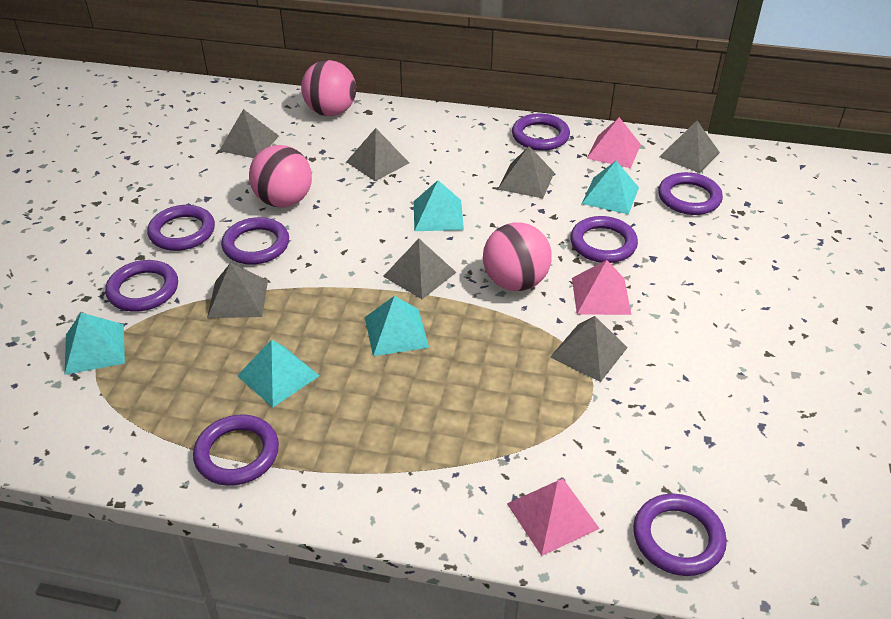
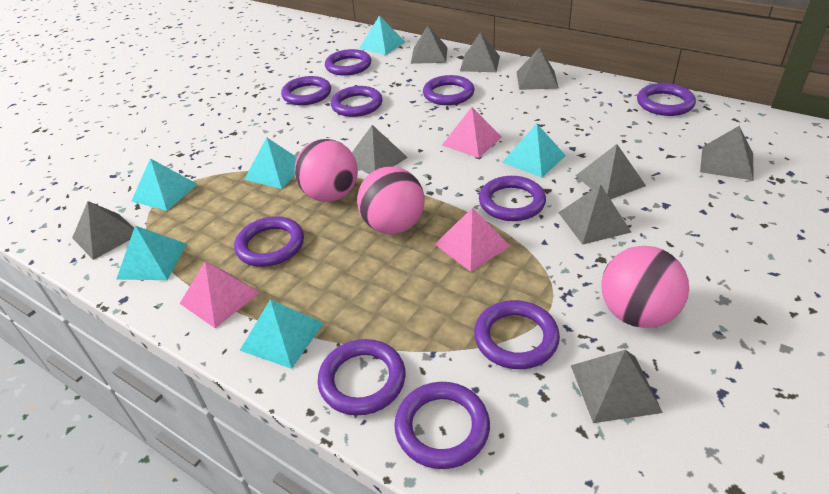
grey pyramid: [207,263,268,318] [219,109,279,158] [346,128,409,181] [383,239,456,299] [498,146,555,198] [550,316,628,382] [659,121,720,173] = 7 -> [72,201,134,260] [352,125,408,174] [411,25,448,64] [460,32,500,72] [517,47,559,90] [558,184,631,245] [571,350,663,423] [576,144,646,200] [700,126,753,180] = 9
purple ring: [105,260,178,312] [147,205,215,251] [193,414,279,486] [221,217,289,265] [512,113,570,151] [570,216,638,263] [633,494,727,576] [658,172,723,215] = 8 -> [234,216,304,267] [281,76,331,105] [318,339,406,415] [325,49,371,76] [331,86,382,117] [394,382,490,469] [423,75,474,105] [474,300,560,369] [479,176,546,221] [637,83,696,116] = 10
turquoise pyramid: [64,313,125,375] [237,339,319,408] [365,296,429,356] [414,180,464,231] [582,161,639,214] = 5 -> [116,226,187,280] [132,158,197,211] [239,299,324,369] [244,137,297,189] [359,16,405,55] [502,124,566,178] = 6

